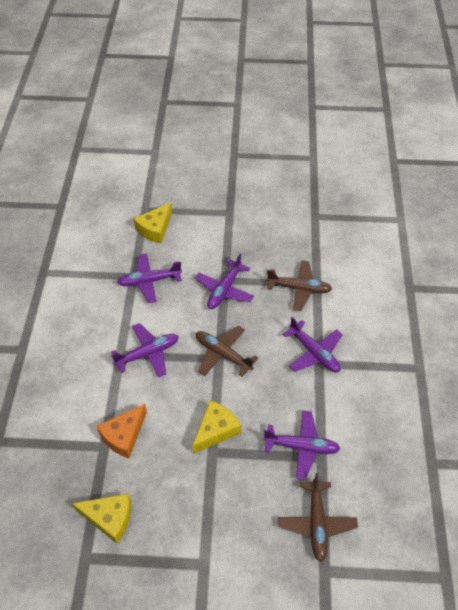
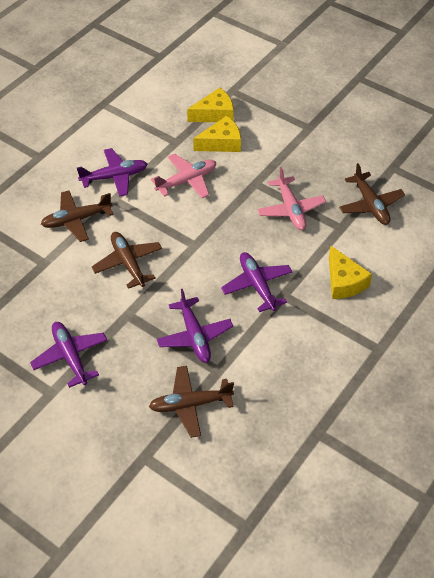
brown plane: [196,325,258,377] [266,260,332,311] [278,473,358,562] = 3 -> [41,190,113,242] [92,232,162,289] [149,366,234,438] [339,163,405,225] = 4
orange cheese: [97,404,147,458] = 1 -> none = 0
pink plane: none = 0 -> [151,154,216,198] [257,167,326,230] = 2
purple plane: [111,323,179,378] [117,253,182,303] [195,253,254,309] [263,411,341,480] [283,317,343,373] = 5 -> [30,322,107,388] [77,148,147,197] [157,289,233,363] [221,252,293,312] = 4

